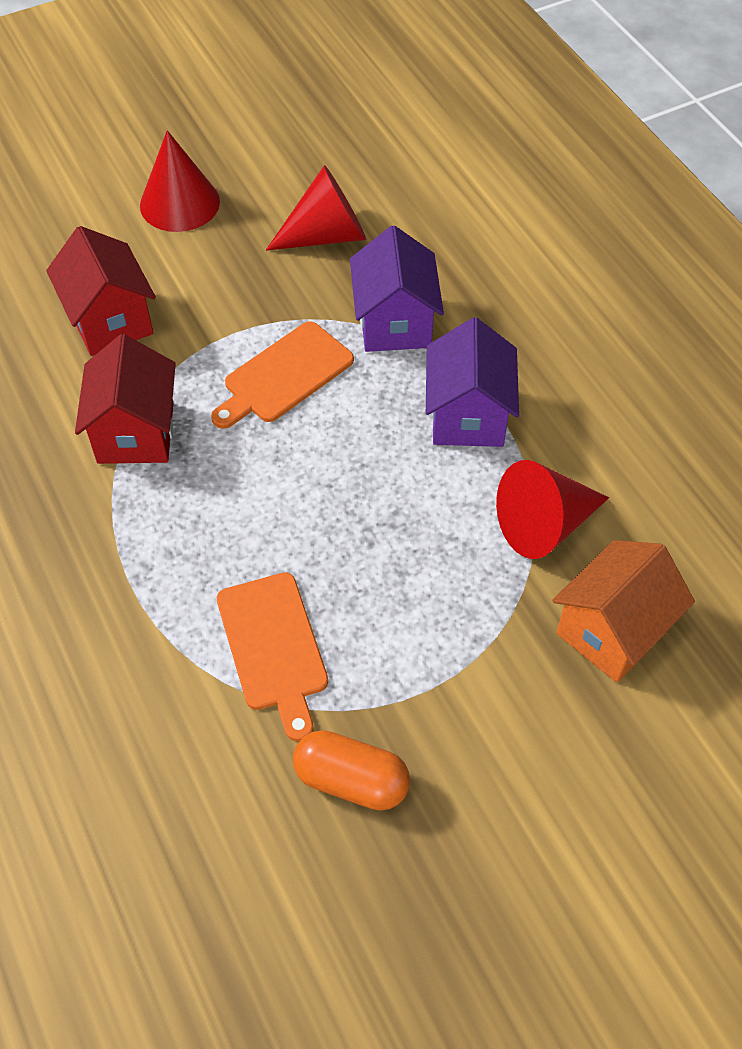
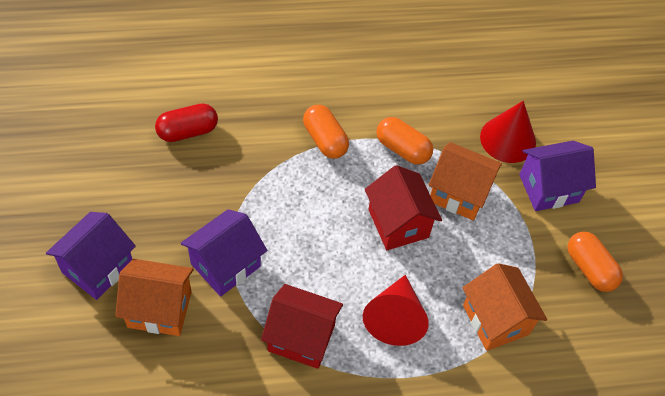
orange capsule: [293,730,410,811] = 1 -> [303,105,349,159] [376,117,433,165] [567,232,623,292] = 3
orange cutting board: [211,321,354,429] [217,572,328,742] = 2 -> none = 0
orange house: [552,540,695,683] = 1 -> [115,259,194,336] [429,142,502,220] [463,263,547,351] = 3
purple house: [350,225,444,352] [426,317,519,447] = 2 -> [46,212,136,300] [181,209,267,297] [519,141,596,211] = 3
red capsule: none = 0 -> [155,103,218,142] = 1
red cone: [140,130,220,232] [266,165,366,251] [496,460,609,559] = 3 -> [363,275,429,346] [480,101,536,163] = 2

